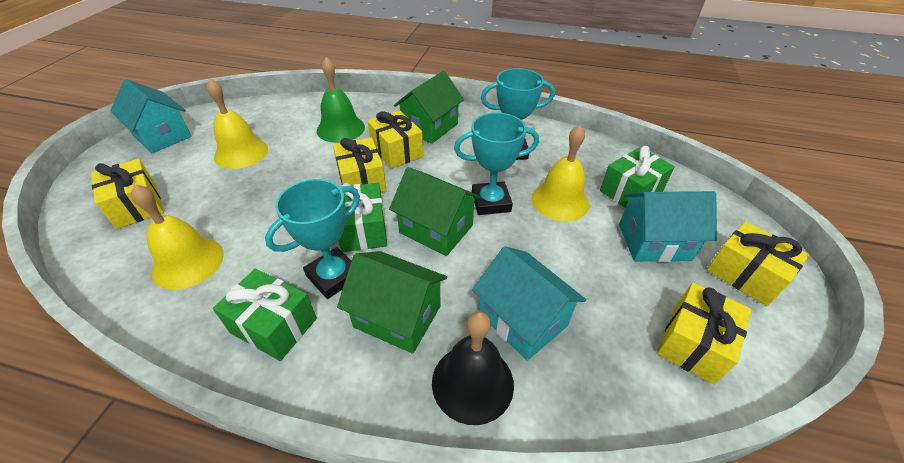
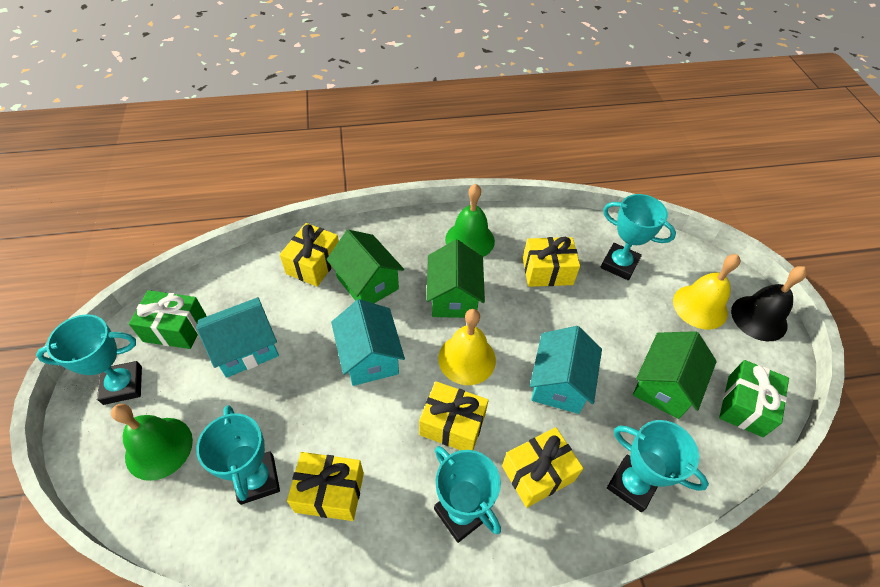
green bell: [317,57,365,143] = 1 -> [111,404,193,481] [445,184,495,257] = 2
green gift: [213,269,317,361] [338,183,387,252] [600,146,675,208] = 3 -> [129,290,207,349] [719,360,789,437] = 2
turquoise trophy: [265,179,360,299] [454,112,539,215] [481,68,555,160] = 3 -> [36,314,142,405] [196,405,280,505] [434,446,501,543] [601,194,676,280] [607,420,709,512] = 5
yellow bell: [131,184,224,290] [207,79,268,169] [532,125,589,221] = 3 -> [438,309,496,385] [673,254,740,329] = 2

